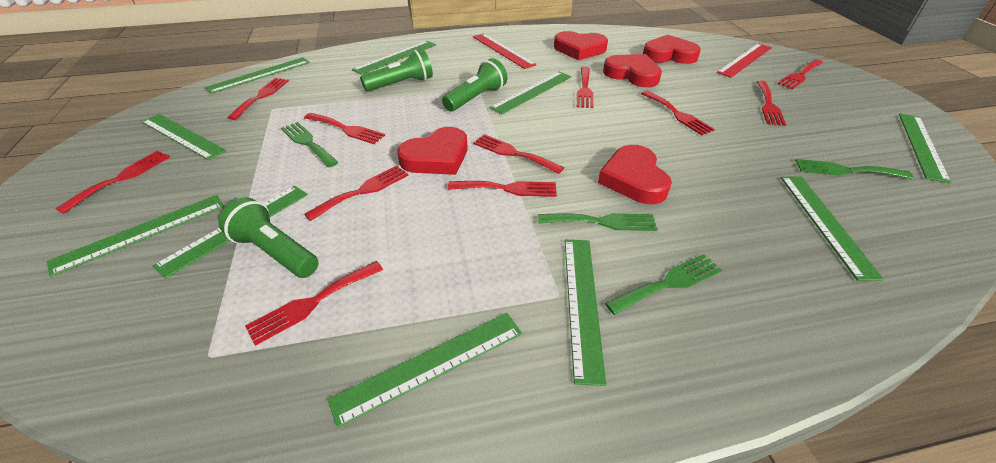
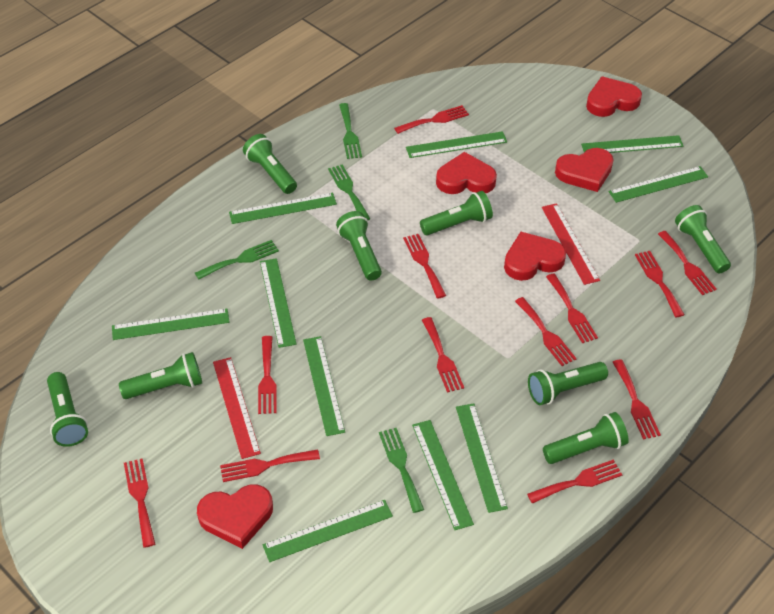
green flashlight: [219,197,319,278] [360,49,433,91] [442,58,507,111] = 3 -> [47,372,88,447] [119,352,202,399] [243,134,297,194] [336,211,382,281] [420,191,493,236] [528,362,608,405] [543,412,629,464] [675,205,731,274] = 8
red fork: [55,151,170,214] [227,78,289,120] [245,261,383,346] [304,113,385,144] [304,165,409,221] [448,181,557,197] [473,134,564,174] [577,67,593,108] [641,91,715,135] [757,81,786,126] [777,59,823,89] = 11 -> [124,458,155,548] [220,449,320,482] [258,336,277,414] [394,105,469,134] [403,234,446,299] [422,317,464,393] [515,297,577,366] [527,460,623,504] [546,274,598,343] [613,359,661,440] [635,251,685,317] [658,231,717,295] = 12

